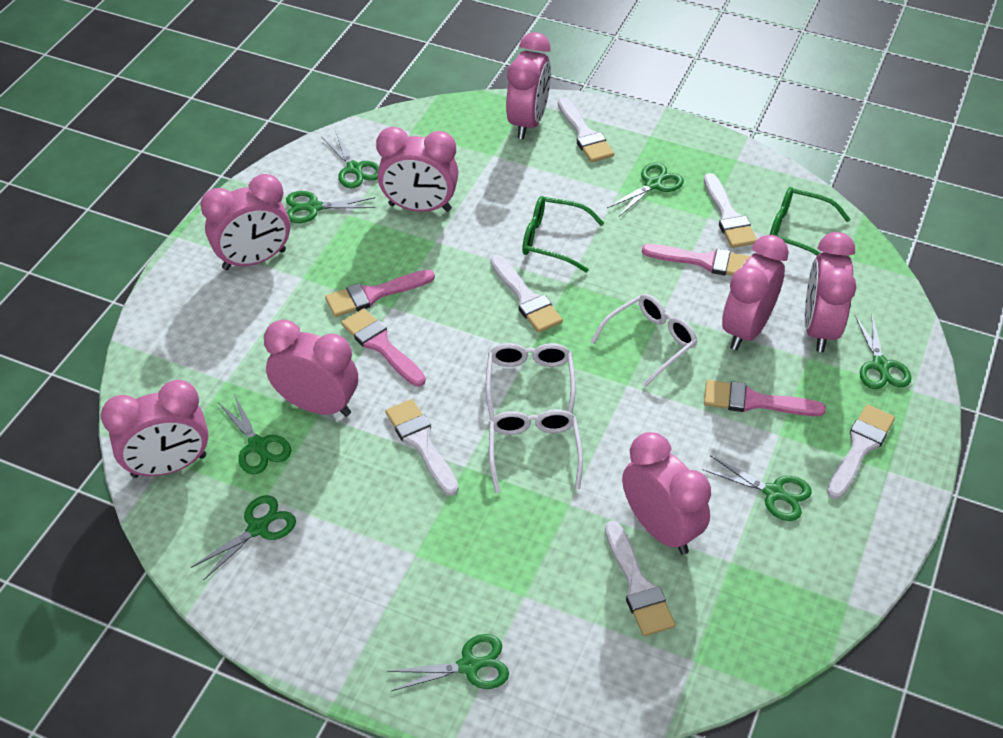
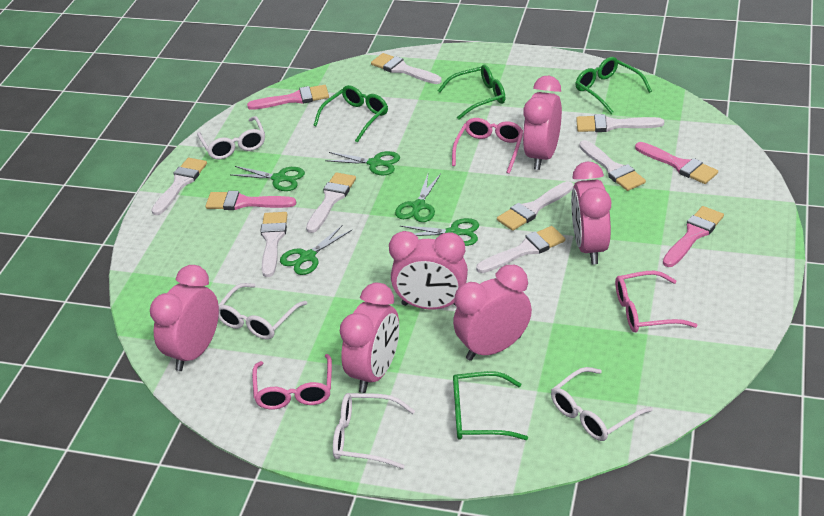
green glasses: [522,196,604,272] [770,187,850,255] = 2 -> [313,85,388,143] [438,65,505,120] [453,371,528,440] [575,57,652,114] = 4
green scissors: [191,495,296,581] [218,395,291,474] [286,191,375,223] [322,132,379,188] [387,634,509,691] [607,162,684,216] [702,455,812,521] [855,315,911,389] = 8 -> [231,166,305,191] [280,225,352,275] [325,151,400,175] [395,174,441,222] [400,218,479,246] = 5
pink clock: [101,380,209,478] [200,174,290,270] [264,320,358,417] [376,127,459,212] [506,32,551,139] [622,432,711,555] [722,235,789,350] [805,232,856,352] = 8 -> [150,265,219,371] [340,283,399,393] [389,231,468,310] [453,265,532,361] [523,76,562,170] [571,162,611,264] = 6
pink glasses: none = 0 -> [252,354,332,410] [452,118,523,174] [615,271,697,332] = 3
white brush: [385,399,459,496] [490,255,563,333] [558,97,614,162] [605,520,675,636] [704,173,757,248] [827,404,895,499] = 6 -> [151,158,207,215] [260,212,288,277] [306,172,356,233] [371,53,442,84] [476,226,565,273] [497,181,573,231] [576,114,664,132] [579,140,646,191] = 8
white glasses: [486,343,576,419] [489,409,583,493] [591,294,698,387] = 3 -> [197,116,265,160] [218,283,307,339] [333,393,415,469] [551,367,653,441] = 4

